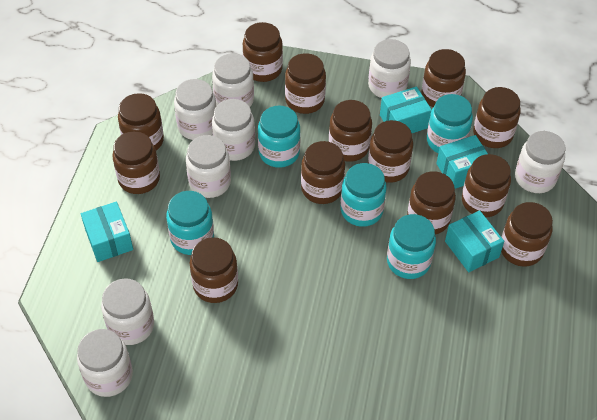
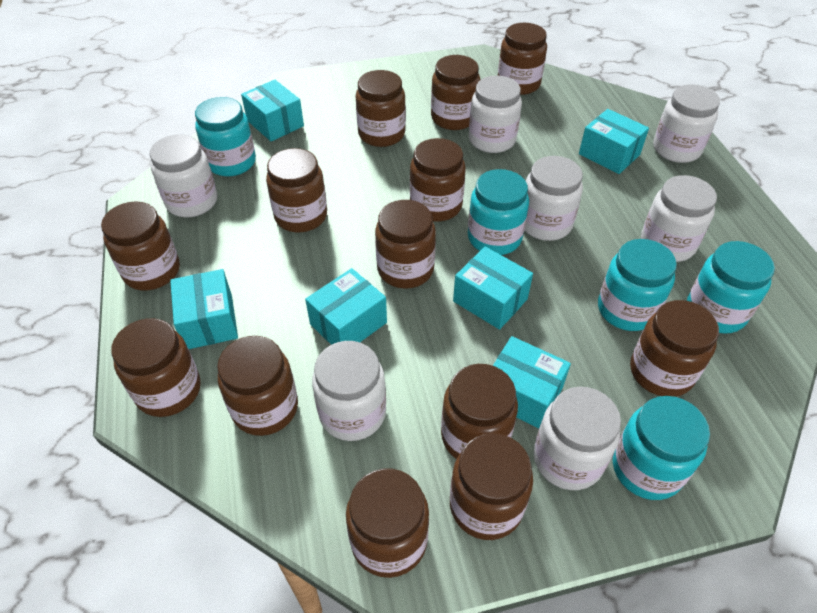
turquoise box: [81,202,133,262] [380,87,432,133] [436,135,488,189] [445,210,504,272] = 4 -> [170,269,238,349] [241,80,304,141] [305,268,387,345] [453,247,533,330] [493,336,571,428] [579,109,649,174] = 6
white jar: [77,329,133,397] [101,278,154,345] [174,79,217,140] [186,135,231,198] [212,53,254,107] [212,99,255,161] [368,39,411,98] [515,131,565,193] = 8 -> [150,134,217,217] [312,341,386,441] [469,76,522,153] [524,156,583,241] [534,387,621,490] [641,175,717,262] [653,84,720,163] = 7

